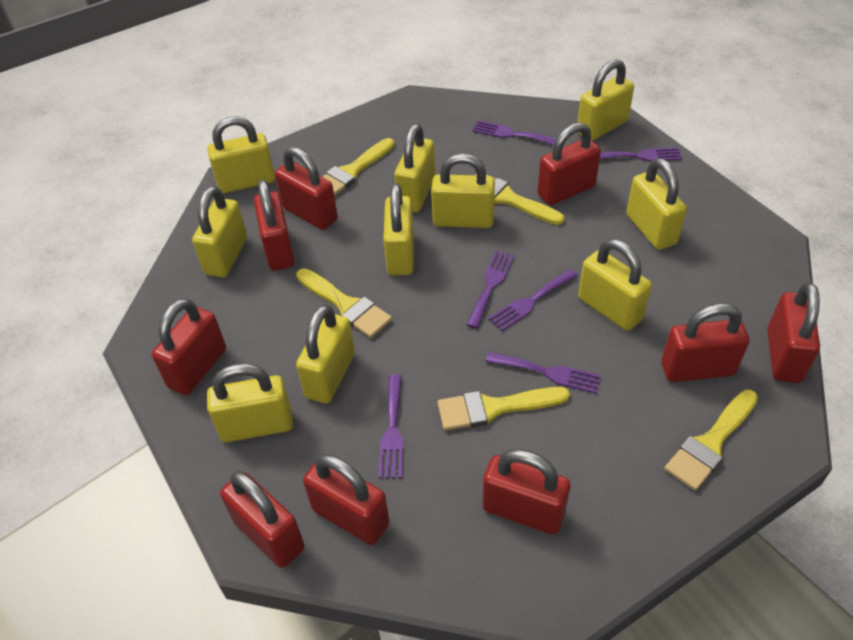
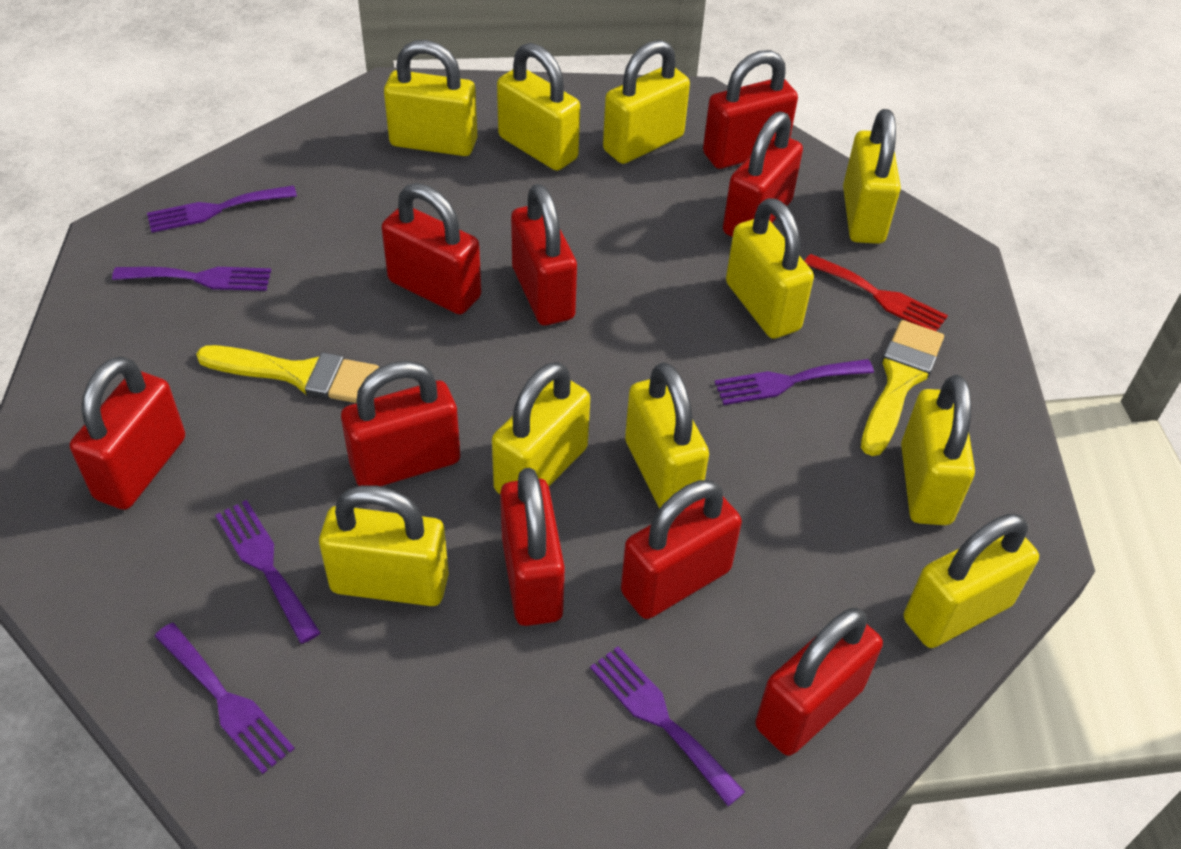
red fork: none = 0 -> [805,254,948,331] = 1
yellow brush: [296,268,392,338] [322,138,394,196] [438,387,570,431] [476,174,564,225] [665,390,758,491] = 5 -> [196,345,379,403] [861,320,944,456] = 2

